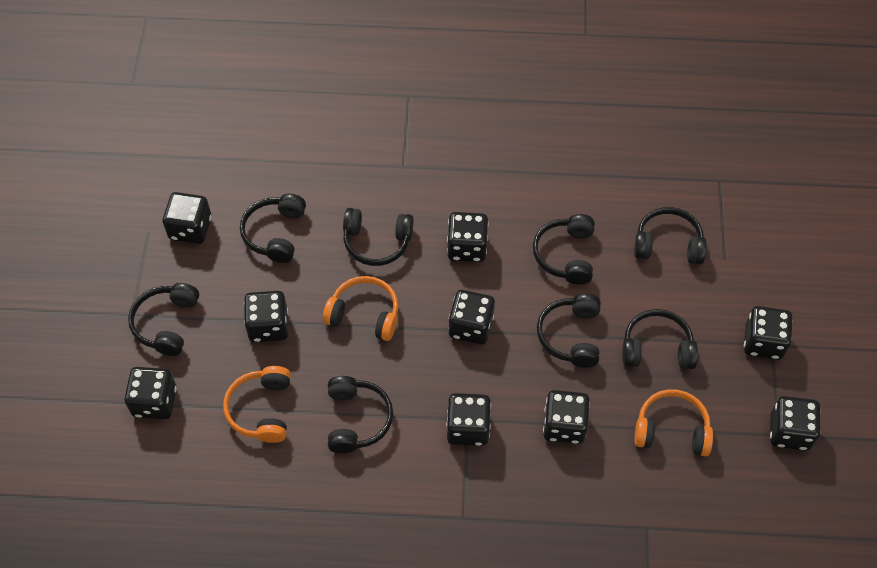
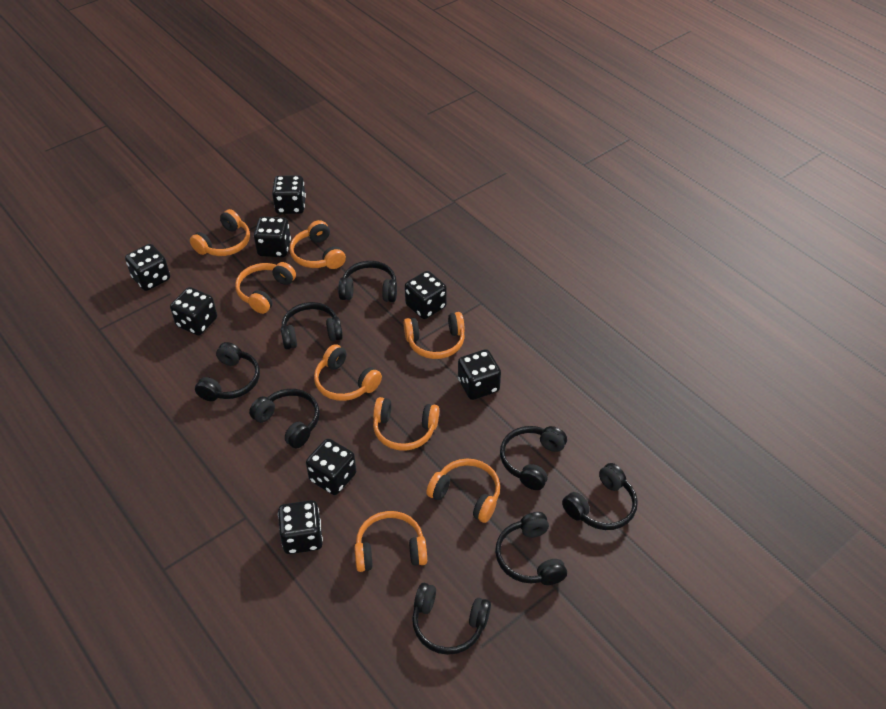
black dice: [124,367,177,420] [163,192,212,244] [244,291,288,342] [446,393,491,446] [447,212,489,262] [448,290,495,345] [543,390,590,444] [744,306,793,360] [770,396,821,451] = 9 -> [125,244,170,291] [170,287,217,335] [254,217,291,257] [272,175,306,214] [278,500,323,554] [306,439,356,495] [405,271,447,319] [458,349,501,400] = 8
orange headphones: [223,366,291,443] [323,276,399,341] [634,389,713,456] = 3 -> [190,209,250,256] [235,262,296,314] [290,220,346,269] [314,344,382,401] [354,511,427,572] [373,397,439,451] [404,312,465,359] [426,459,500,523] = 8

